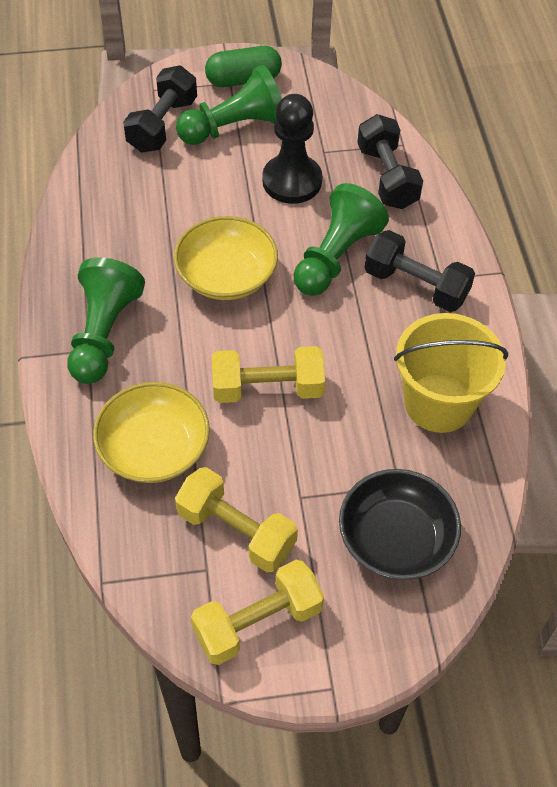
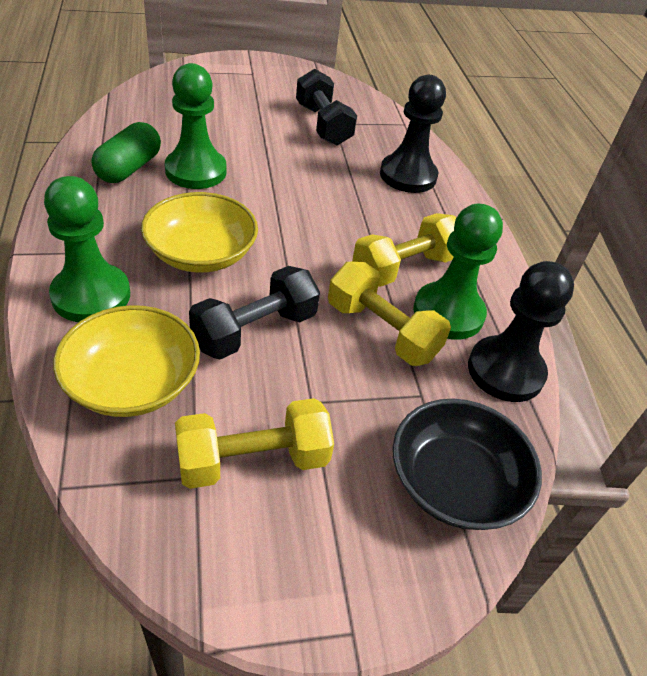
black dumbbell: [123,65,197,153] [357,114,423,209] [364,230,475,312] = 3 -> [189,266,320,360] [296,69,357,146] = 2
black pawn: [262,94,322,204] = 1 -> [380,75,446,193] [468,261,574,402] = 2
yellow bucket: [394,313,508,433] = 1 -> none = 0

